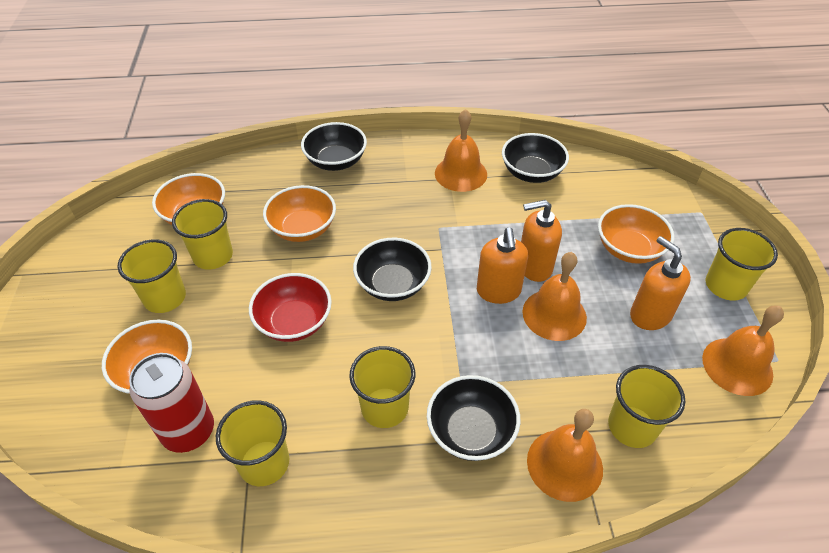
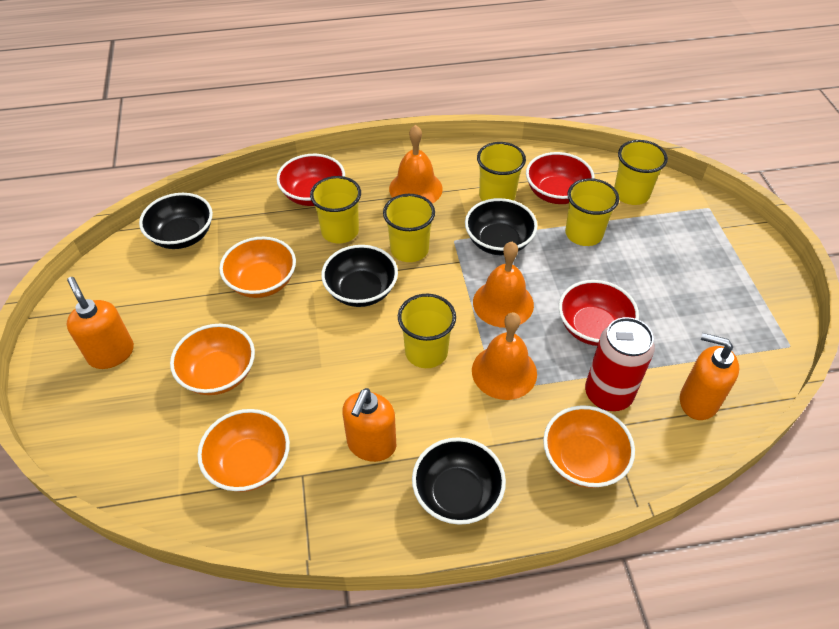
orange bell: [435,109,487,192] [523,252,587,341] [527,409,603,502] [702,305,784,396] = 4 -> [389,125,443,204] [472,312,537,400] [473,242,534,328] = 3
red bowl: [249,273,332,342] = 1 -> [276,154,345,206] [526,152,595,204] [559,280,639,346] = 3

